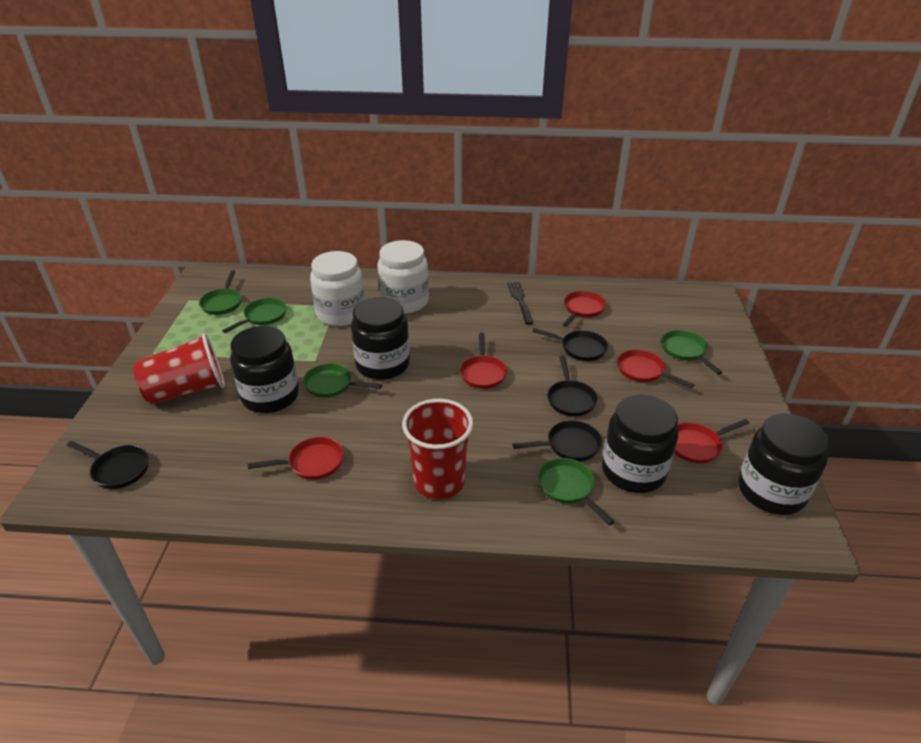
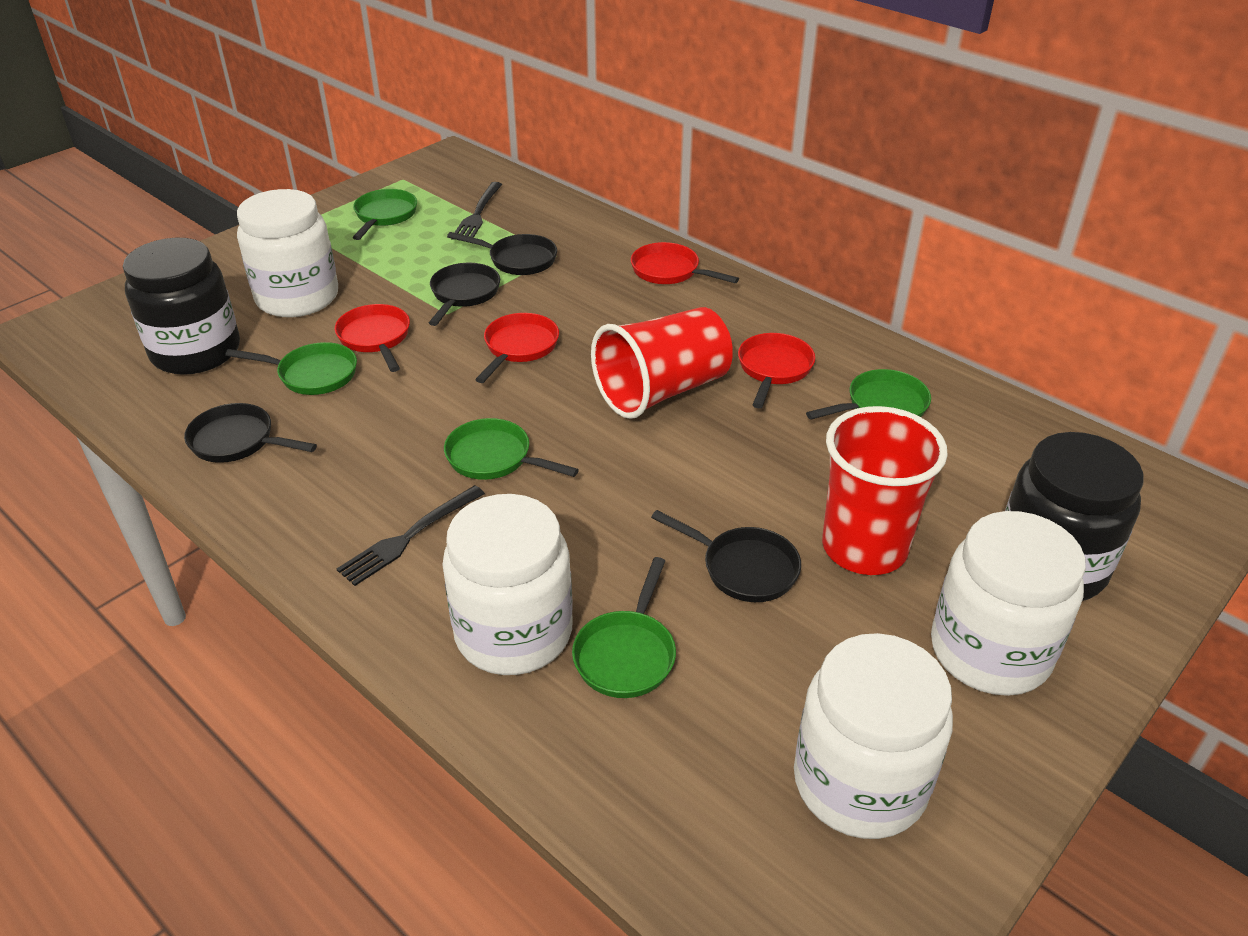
black fork: [507,282,533,325] = 1 -> [337,485,485,586] [451,182,502,240] = 2
black jar: [230,326,299,413] [351,297,410,380] [602,394,678,493] [738,413,830,515] = 4 -> [123,238,240,375] [1005,432,1144,601] = 2
red pan: [248,437,344,480] [460,333,507,389] [562,291,606,327] [617,349,694,388] [675,419,749,464] = 5 -> [335,304,410,372] [475,313,559,383] [631,242,739,284] [738,333,815,408] = 4
white jar: [310,251,365,326] [377,240,429,314] = 2 -> [237,189,338,317] [442,494,573,675] [794,633,953,839] [931,511,1086,696] = 4

